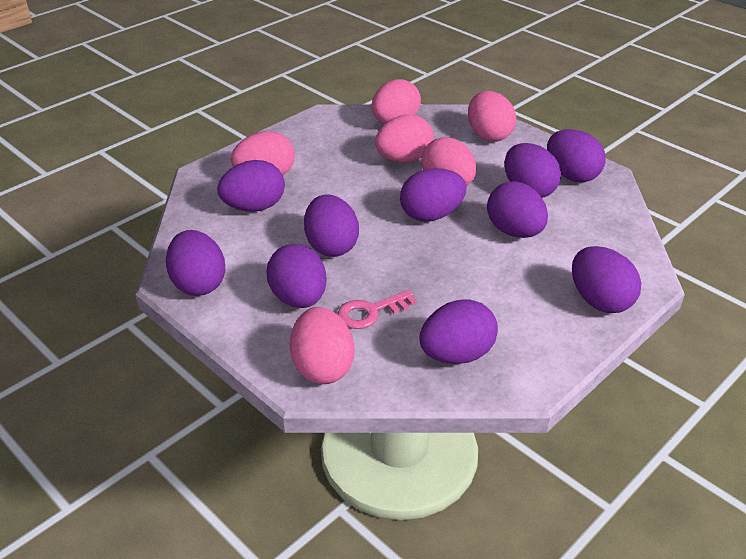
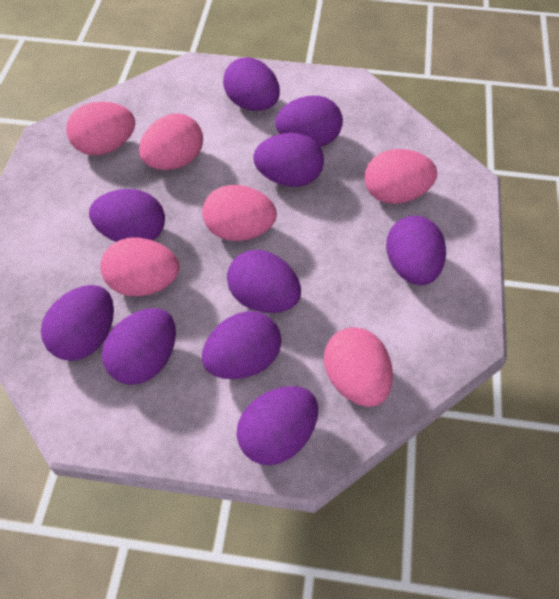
pink key: [338,290,417,329] = 1 -> none = 0

